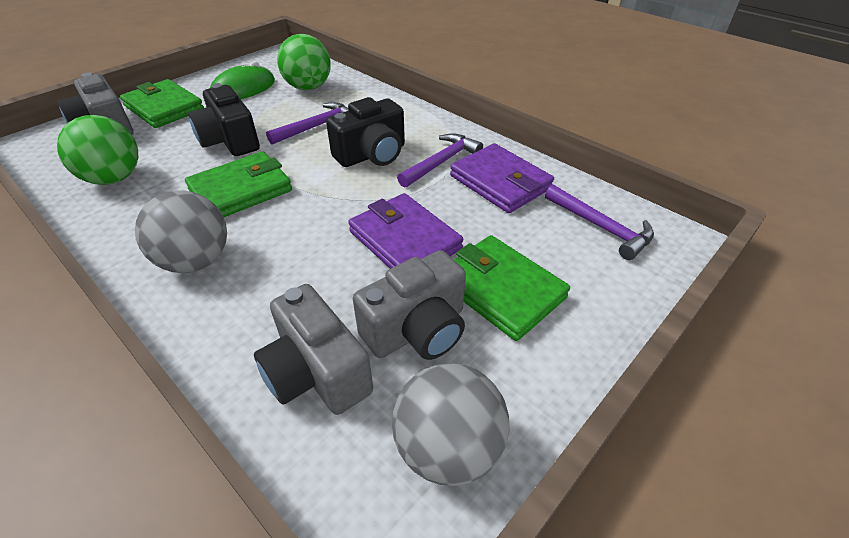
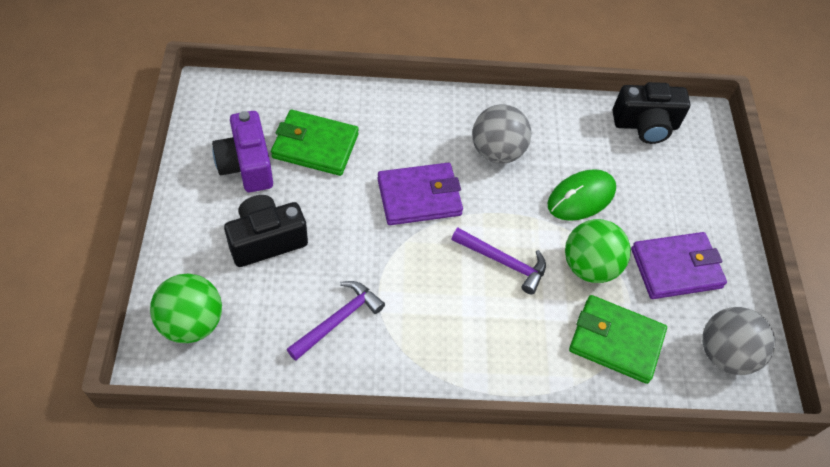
green wallet: [120,79,204,128] [185,151,292,217] [454,235,570,341] = 3 -> [271,110,358,176] [569,295,667,384] = 2
grey camera: [58,72,134,135] [254,284,373,415] [353,250,466,360] = 3 -> none = 0
purple camera: none = 0 -> [212,111,273,192] = 1
purple hammer: [266,102,349,144] [397,133,483,188] [545,185,654,260] = 3 -> [287,281,385,361] [451,228,546,295] = 2

